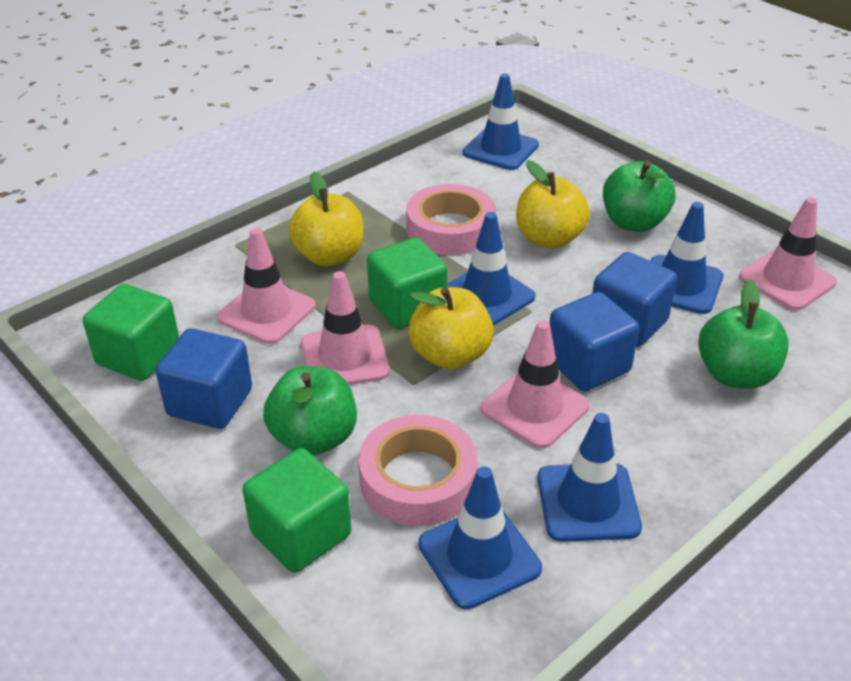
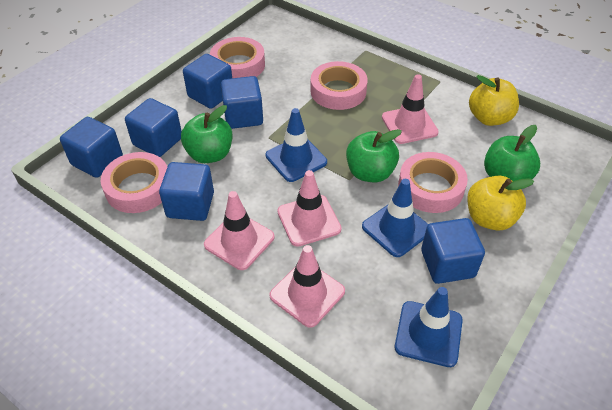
blue cube: [155,328,252,429] [550,292,639,391] [592,252,677,347] = 3 -> [60,117,123,178] [125,98,182,157] [159,162,214,221] [183,54,232,109] [221,76,263,129] [421,218,485,284] = 6
blue traffic cone: [418,466,542,609] [447,212,535,326] [462,74,539,170] [538,413,642,542] [651,202,723,314] = 5 -> [266,108,327,182] [362,179,428,257] [395,287,463,367] = 3
green cube: [83,284,179,381] [242,448,351,573] [367,238,447,329] = 3 -> none = 0
pink tape: [358,415,478,526] [406,184,496,255] = 2 -> [101,152,167,213] [210,37,265,78] [310,61,368,110] [398,152,468,213] = 4
yellow apple: [289,172,363,266] [408,287,494,369] [516,160,590,249] = 3 -> [467,175,534,230] [469,75,519,126] = 2

